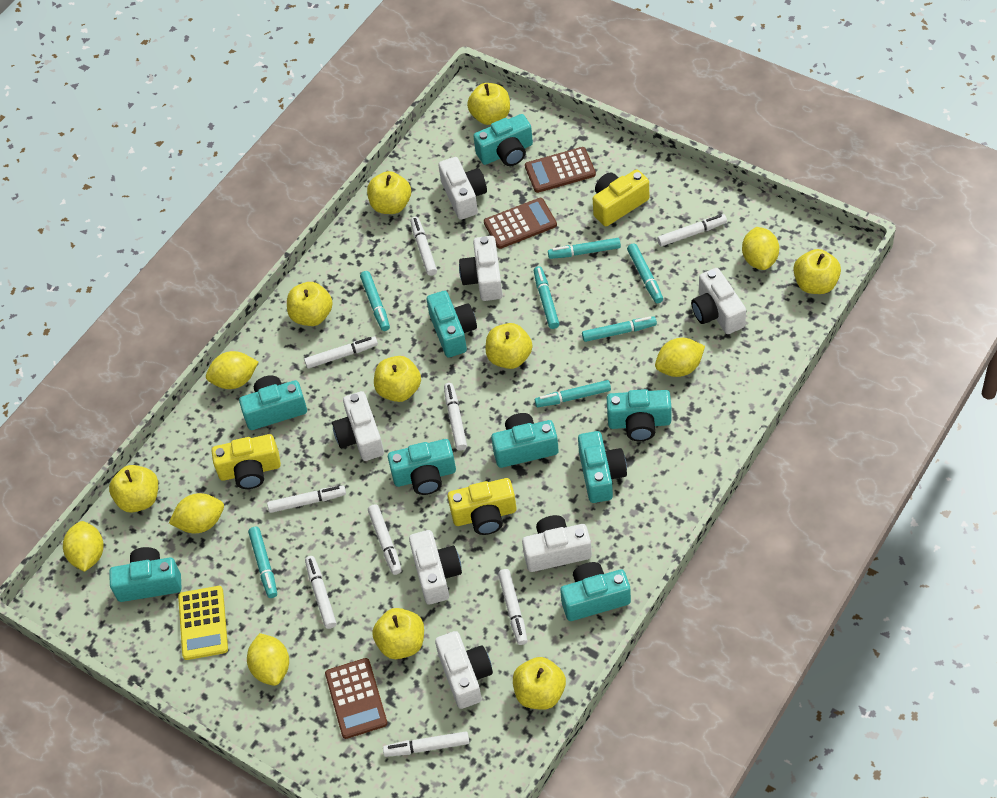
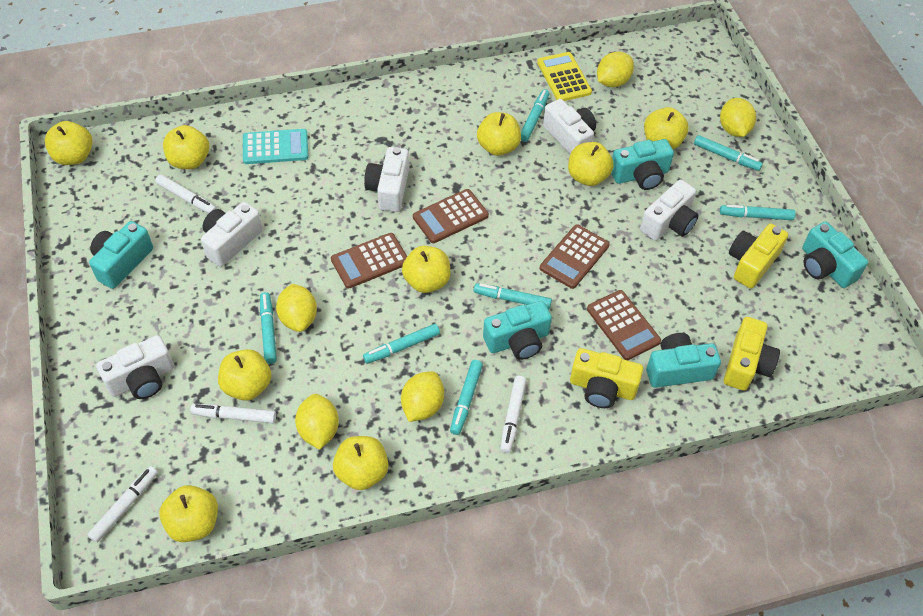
brown calculator: [325,658,388,739] [484,198,557,249] [525,147,596,193] = 3 -> [331,233,408,288] [413,189,489,243] [540,224,610,289] [587,290,661,360] = 4
turquoise calculator: none = 0 -> [243,129,308,164] = 1
turquoise camera: [109,547,182,602] [239,375,307,430] [388,439,456,495] [427,291,477,357] [473,114,533,166] [491,413,559,468] [560,562,631,621] [578,431,627,503] [607,389,671,441] = 9 -> [89,221,153,289] [483,301,552,360] [611,139,674,190] [646,333,721,388] [802,222,868,288] = 5
white camera: [332,391,384,461] [409,530,462,605] [435,631,493,709] [438,157,487,220] [459,236,503,301] [522,515,592,572] [691,268,746,334] = 7 -> [96,335,174,399] [201,202,263,267] [364,147,409,212] [543,99,596,154] [640,180,698,241] = 5
white marker: [267,486,346,513] [304,337,378,368] [305,556,336,629] [368,504,402,575] [383,731,469,757] [410,217,437,276] [444,383,467,451] [498,569,528,645] [657,214,727,247] = 9 -> [87,466,158,543] [155,175,217,213] [190,404,276,423] [500,376,526,453] = 4
yellow lemon: [63,521,103,572] [169,493,224,533] [206,351,258,389] [247,633,289,686] [655,338,705,377] [742,227,779,270] = 6 -> [276,284,317,332] [295,394,339,450] [401,371,444,422] [597,52,634,87] [720,98,756,137] = 5

